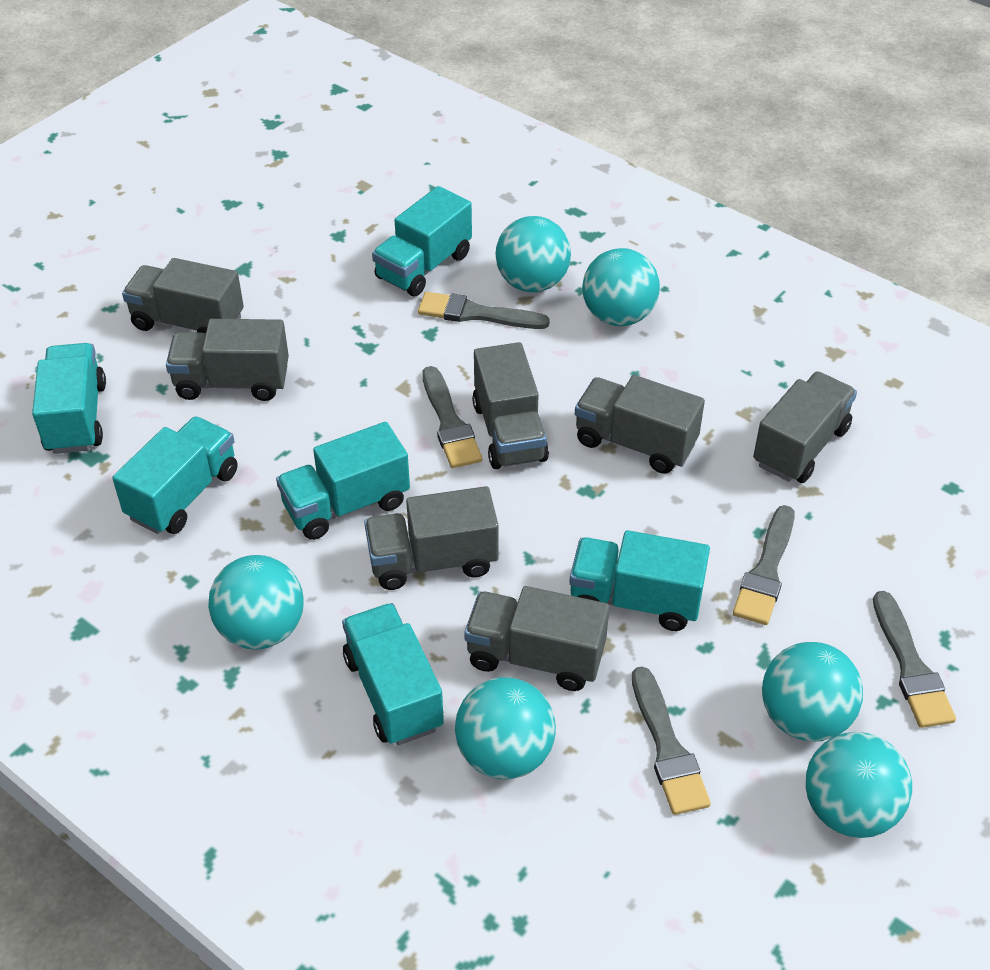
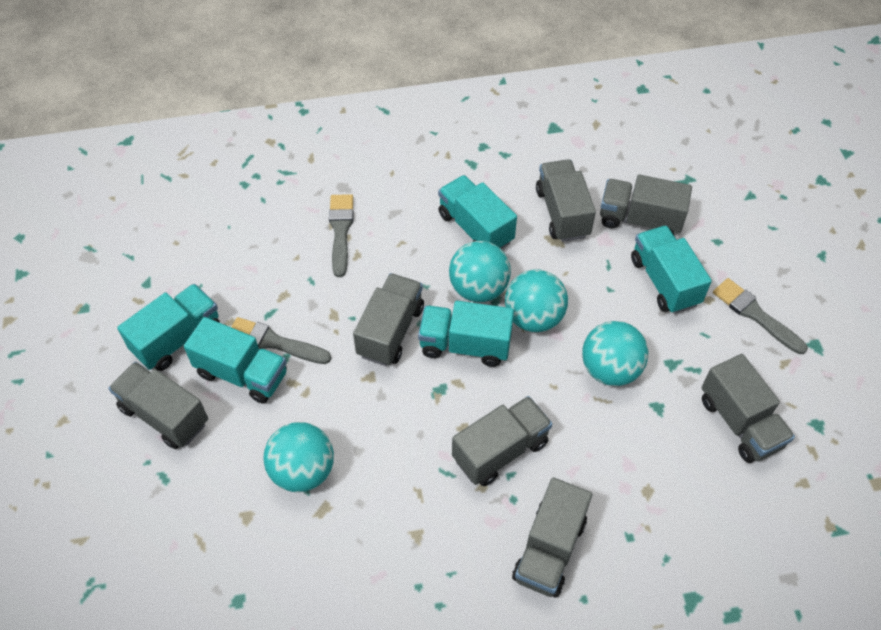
grey brush: [418,292,550,329] [422,366,482,468] [632,667,711,815] [733,505,795,625] [873,591,956,728] = 5 -> [231,317,331,364] [329,194,354,277] [713,278,808,354] = 3
turquoise ball: [208,555,304,650] [455,677,556,779] [495,216,571,292] [582,248,660,326] [762,642,863,742] [806,732,912,838] = 6 -> [264,422,334,492] [449,241,511,302] [505,269,568,332] [582,321,648,386] = 4
turquoise truck: [32,343,106,454] [112,416,238,534] [276,422,410,540] [342,603,444,745] [372,186,472,296] [569,530,710,631] = 6 -> [117,284,220,371] [184,317,287,404] [418,301,514,367] [438,175,517,249] [631,225,712,314] = 5

